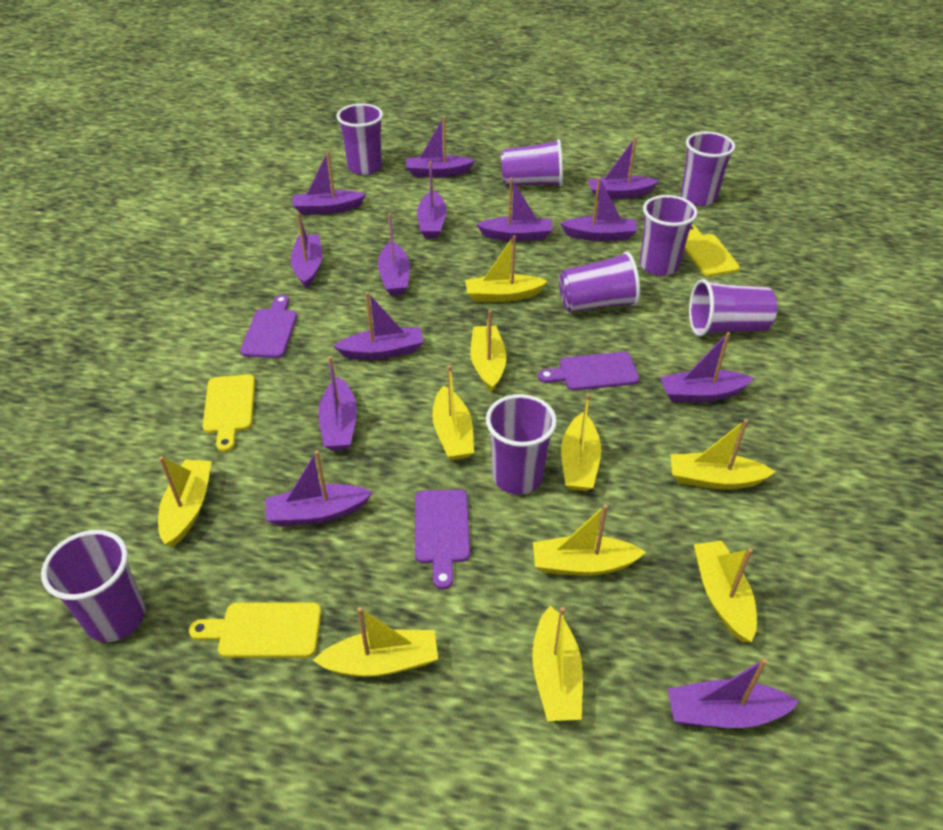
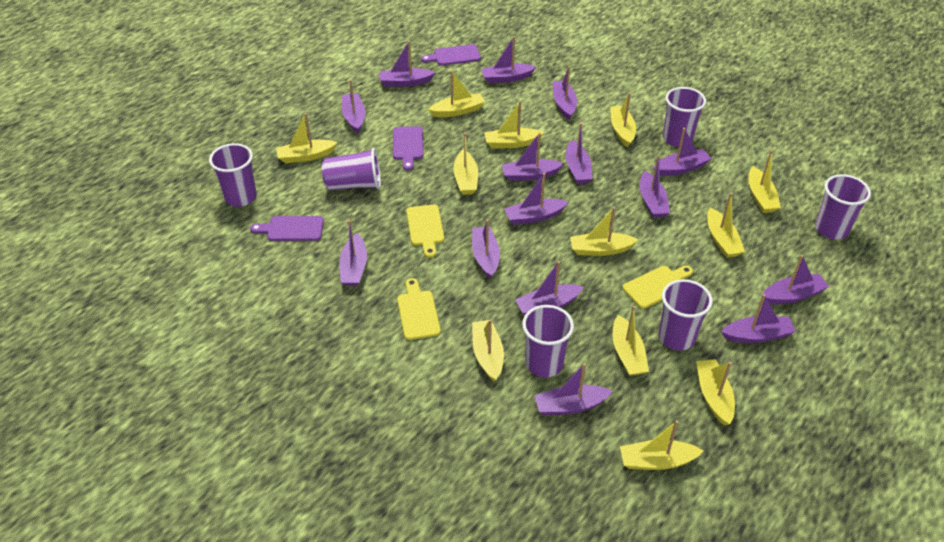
purple boat: [265,450,373,526] [291,213,322,288] [292,151,366,215] [318,356,357,451] [334,292,423,360] [378,213,410,296] [406,117,475,177] [417,161,447,238] [476,178,553,241] [560,178,637,241] [588,137,659,199] [660,332,754,402] [668,658,799,728] = 13 -> [339,220,367,286] [342,79,365,133] [379,41,435,87] [472,219,500,279] [481,36,536,83] [502,132,564,181] [504,173,568,225] [515,261,584,315] [534,363,613,416] [553,66,577,120] [566,123,593,184] [640,155,670,218] [653,128,711,176] [721,294,796,343] [762,255,829,304] = 15
purple cup: [41,530,146,642] [336,103,383,175] [486,394,557,494] [501,139,563,187] [559,252,640,312] [640,195,698,276] [681,131,735,206] [689,279,777,336] = 8 -> [209,143,257,207] [322,148,381,190] [522,305,574,377] [659,279,713,351] [663,87,706,147] [815,174,871,240] = 6
yellow boat: [158,456,212,547] [313,607,438,677] [432,365,474,460] [465,235,548,302] [470,310,506,392] [532,606,583,721] [533,504,646,576] [561,394,601,491] [670,419,776,489] [694,540,757,642] = 10 -> [276,113,338,163] [428,71,485,117] [453,133,478,195] [472,319,504,382] [484,101,545,148] [570,207,638,256] [610,92,636,147] [613,306,649,376] [620,420,703,470] [696,359,735,426] [707,193,745,258] [749,150,781,213] = 12

